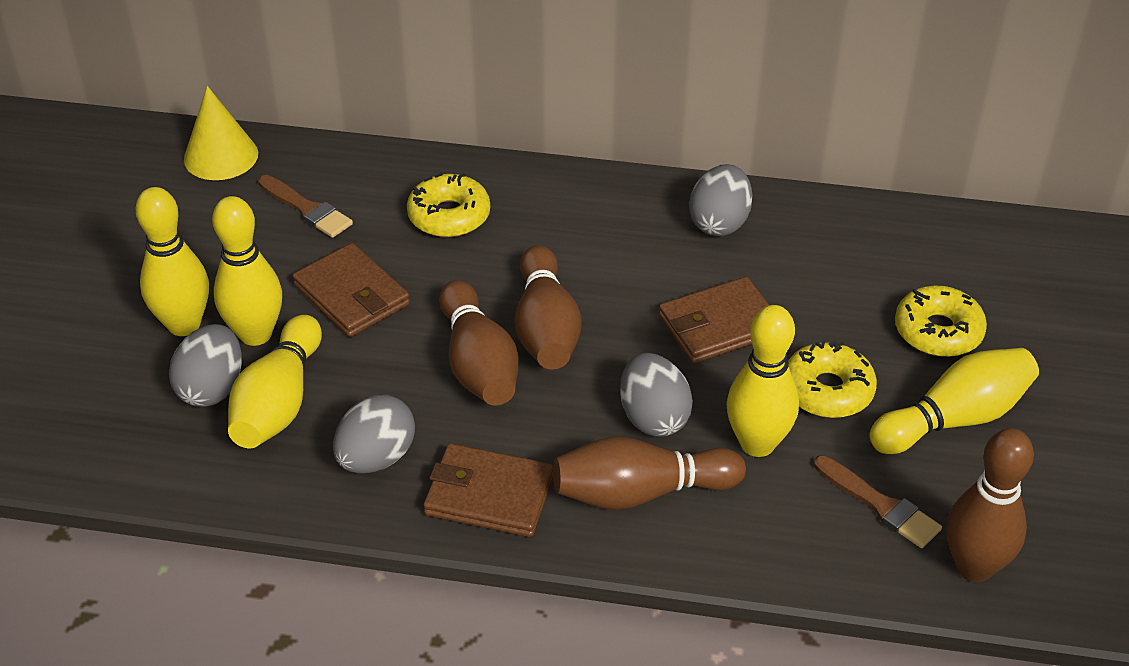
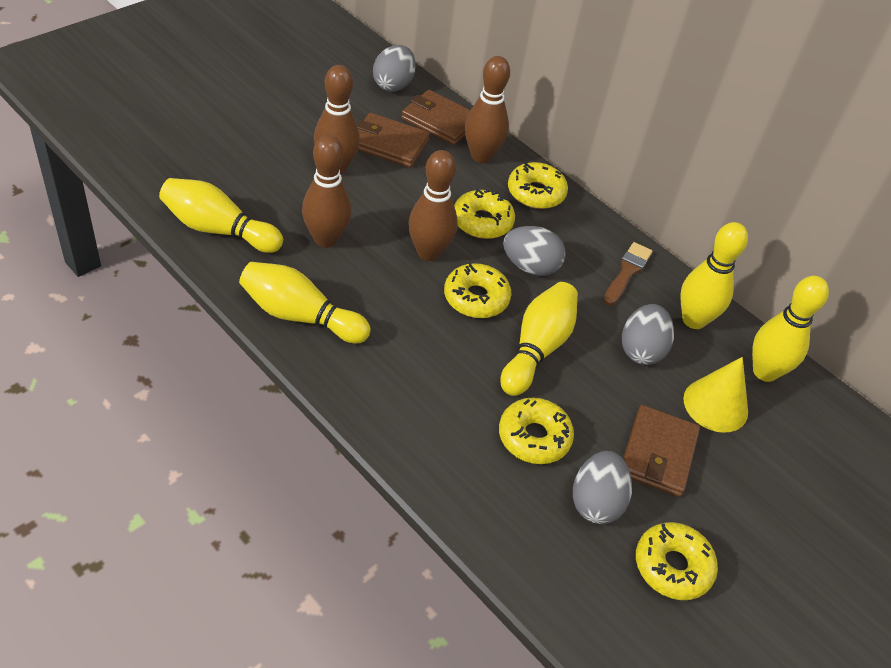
brown brush: [258,175,353,238] [814,455,942,548] = 2 -> [603,242,653,306] = 1
yellow donut: [407,173,490,237] [788,340,877,418] [895,286,987,357] = 3 -> [444,262,511,318] [454,189,515,239] [499,398,574,464] [508,162,568,209] [636,522,718,600] = 5

